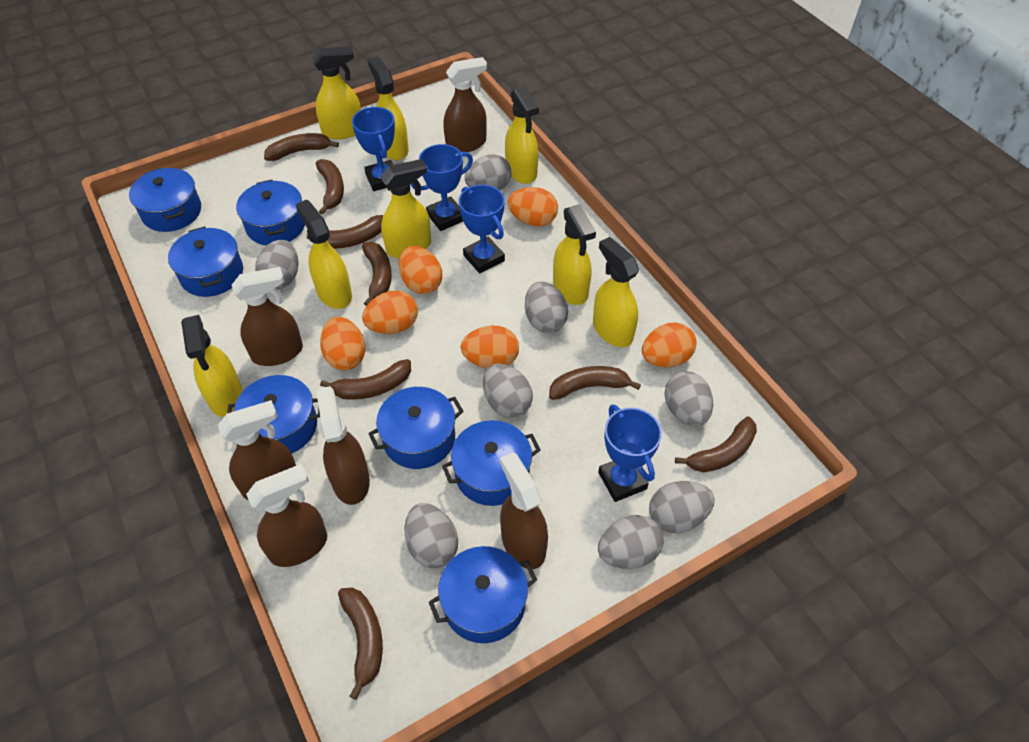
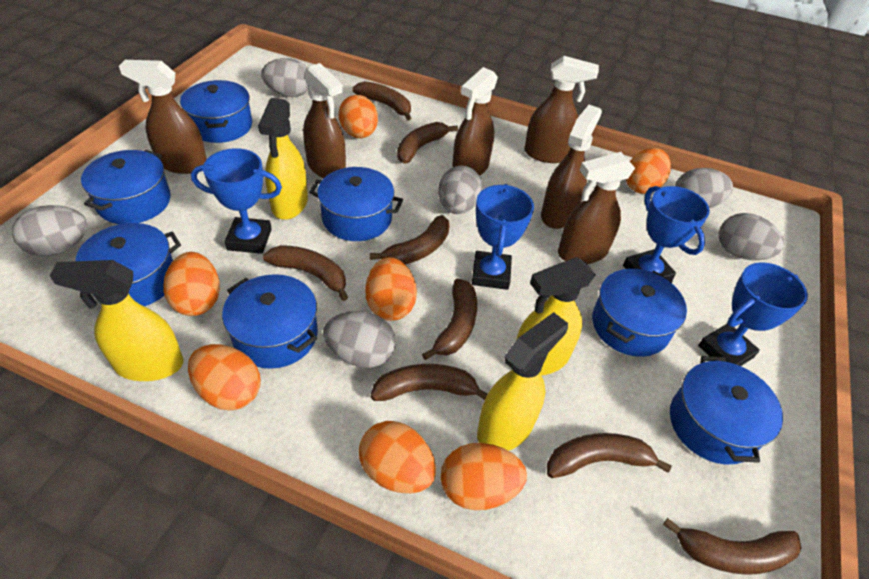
grey egg: [255,240,299,289] [405,503,458,568] [465,154,512,190] [483,363,533,418] [525,281,568,333] [598,515,664,569] [649,481,715,533] [664,371,713,426] = 8 -> [12,205,87,257] [261,58,309,97] [323,311,396,368] [438,165,483,214] [675,168,733,208] [719,213,784,260] = 6
orange egg: [320,317,365,370] [362,291,418,334] [399,246,442,294] [461,326,519,368] [508,187,558,227] [642,323,697,368] = 6 -> [164,252,220,316] [188,344,260,410] [338,95,378,138] [359,421,436,493] [365,257,417,321] [440,443,527,510] [626,148,671,194] = 7
yellow spray bottle: [181,315,243,417] [296,200,352,309] [312,46,361,139] [368,57,408,160] [381,159,431,258] [505,86,539,184] [553,205,596,305] [593,237,639,347] = 8 -> [50,260,184,381] [258,98,308,220] [477,312,568,451] [516,257,596,376] = 4

